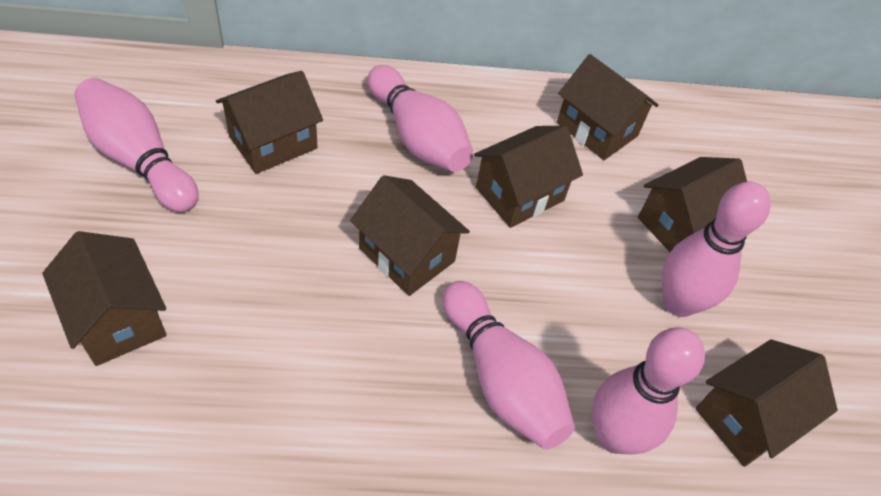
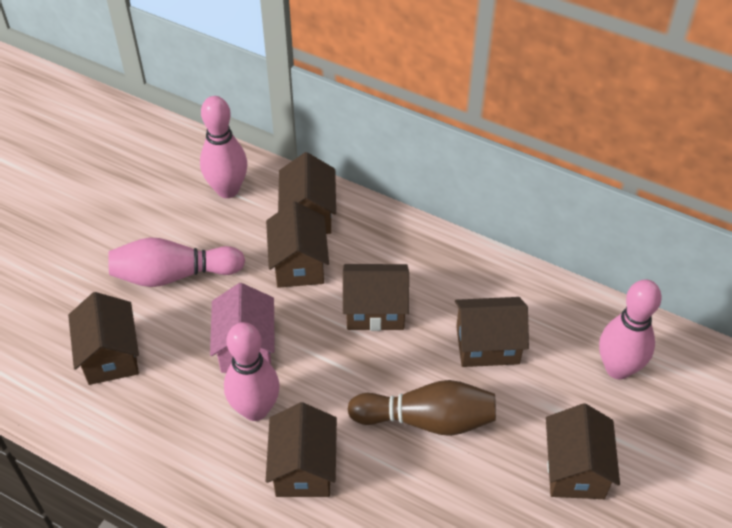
brown bowling pin: none = 0 -> [348,380,496,436] = 1
pink bowling pin: [75,78,199,212] [368,65,473,172] [443,281,575,450] [592,327,705,455] [662,182,771,317] = 5 -> [108,237,245,287] [200,96,247,198] [224,322,280,421] [599,280,662,379] = 4
pink house: none = 0 -> [210,283,275,373] = 1

